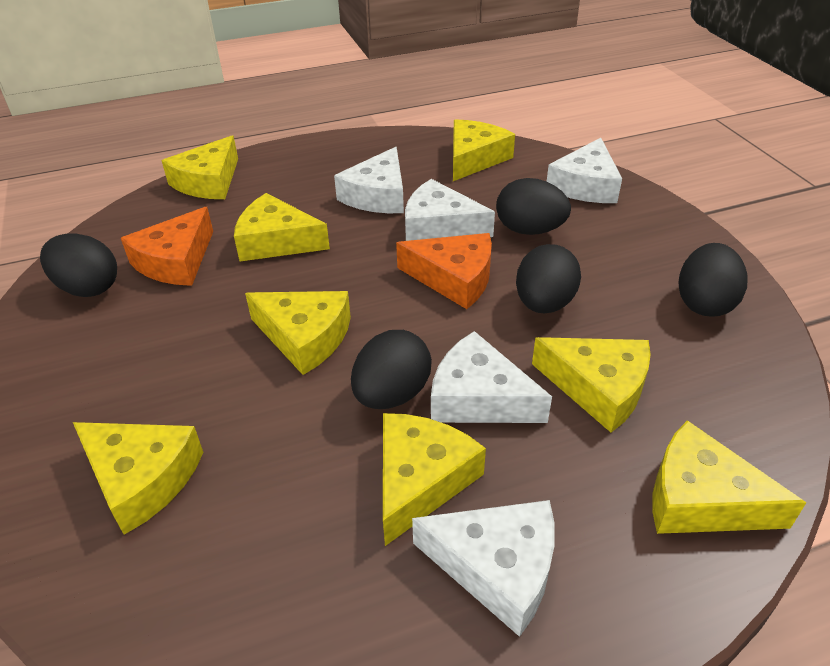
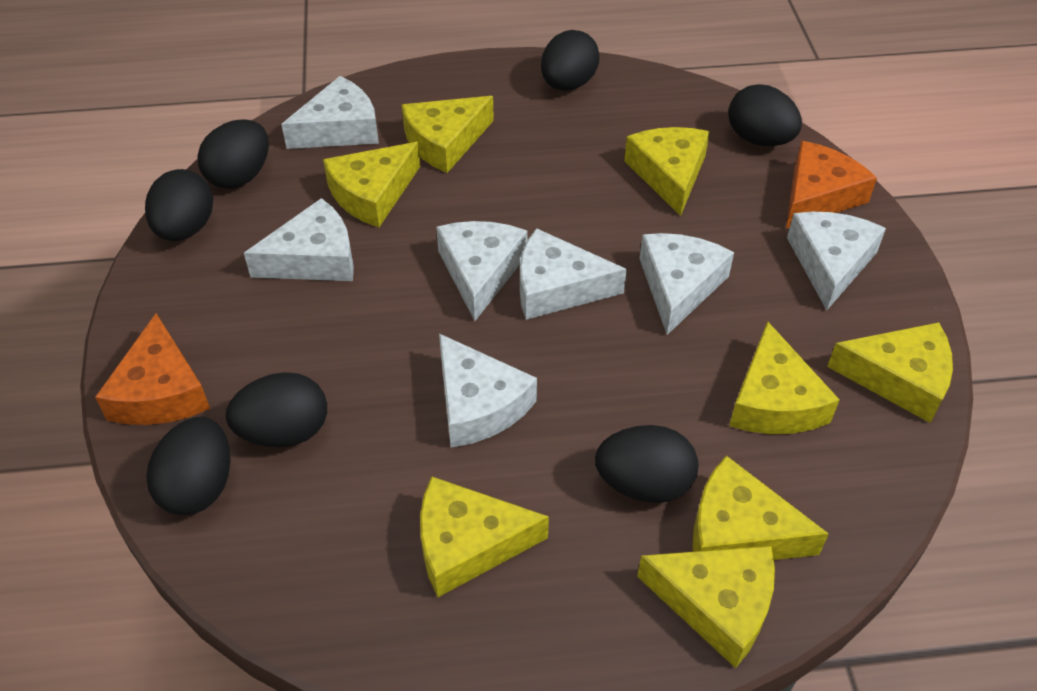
black egg: [40,233,117,297] [351,330,432,409] [496,178,571,235] [516,244,581,313] [678,243,747,317] = 5 -> [145,169,213,241] [146,417,230,515] [197,119,269,189] [226,372,327,447] [541,30,600,91] [595,425,698,503] [728,84,802,146] = 7
white cheese: [334,147,404,213] [405,179,495,241] [412,500,555,637] [431,331,552,423] [547,138,622,203] = 5 -> [244,198,354,281] [281,76,379,149] [436,221,528,321] [439,334,537,448] [520,228,627,320] [640,233,734,335] [787,212,886,310] = 7

